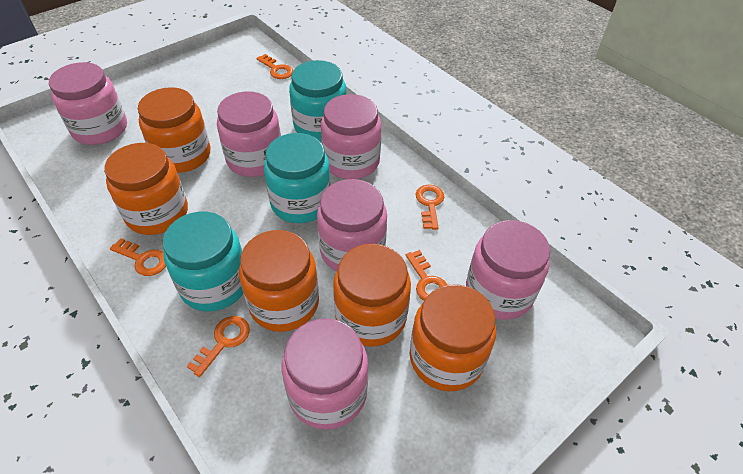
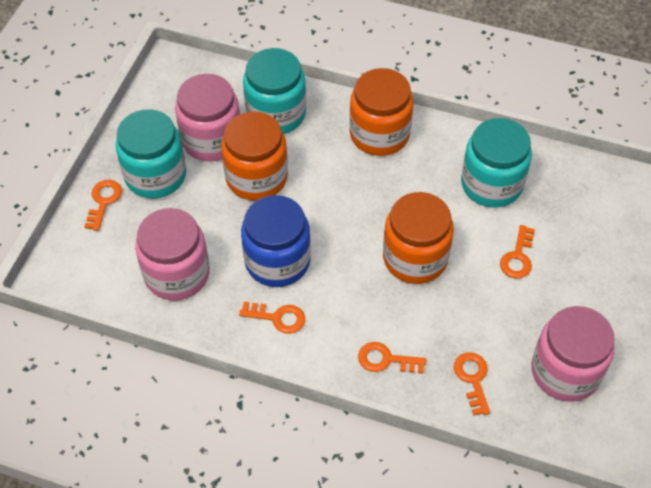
blue jar: none = 0 -> [241,195,311,287] = 1
orange jar: [104,143,188,235] [138,87,210,173] [239,230,319,332] [333,244,411,347] [410,284,496,391] = 5 -> [221,111,288,201] [349,68,414,156] [383,192,454,284] = 3
pink jar: [49,62,127,145] [217,91,281,177] [282,318,368,430] [317,179,387,271] [321,94,381,179] [466,220,550,320] = 6 -> [135,208,210,301] [175,74,240,162] [531,306,615,402] = 3

